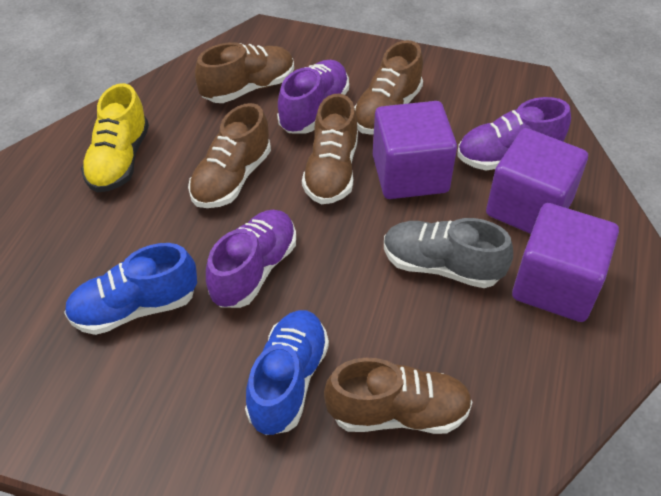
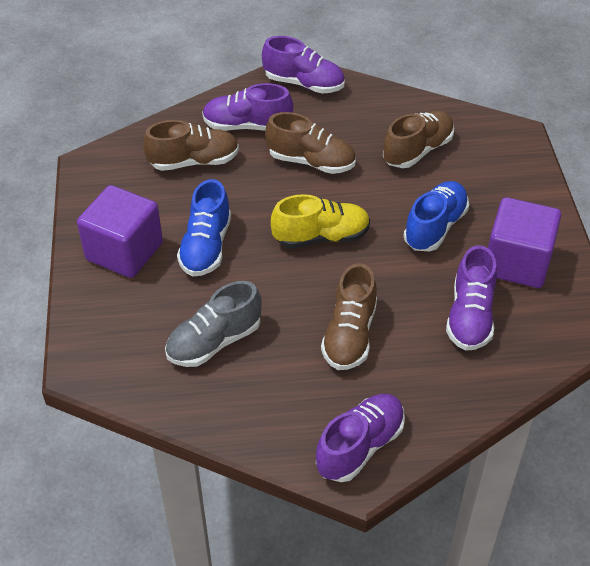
brown shoe: [188,103,271,208] [195,42,294,103] [302,94,358,204] [324,358,472,434] [354,40,423,135] = 5 -> [143,120,239,171] [265,112,355,174] [321,263,377,370] [383,111,454,168] = 4
purple cube: [373,101,457,199] [486,128,588,234] [512,203,619,322] = 3 -> [77,185,163,278] [488,197,561,288] = 2
purple shoe: [206,210,296,308] [277,60,349,134] [457,97,571,170] = 3 -> [202,83,293,131] [262,36,345,94] [316,394,405,482] [446,245,497,351] = 4

